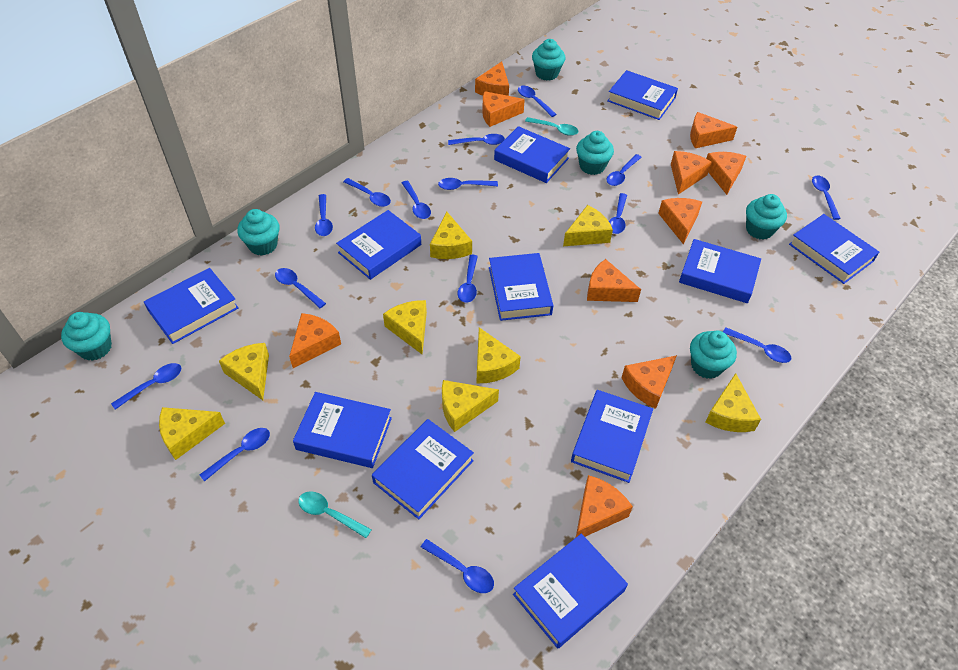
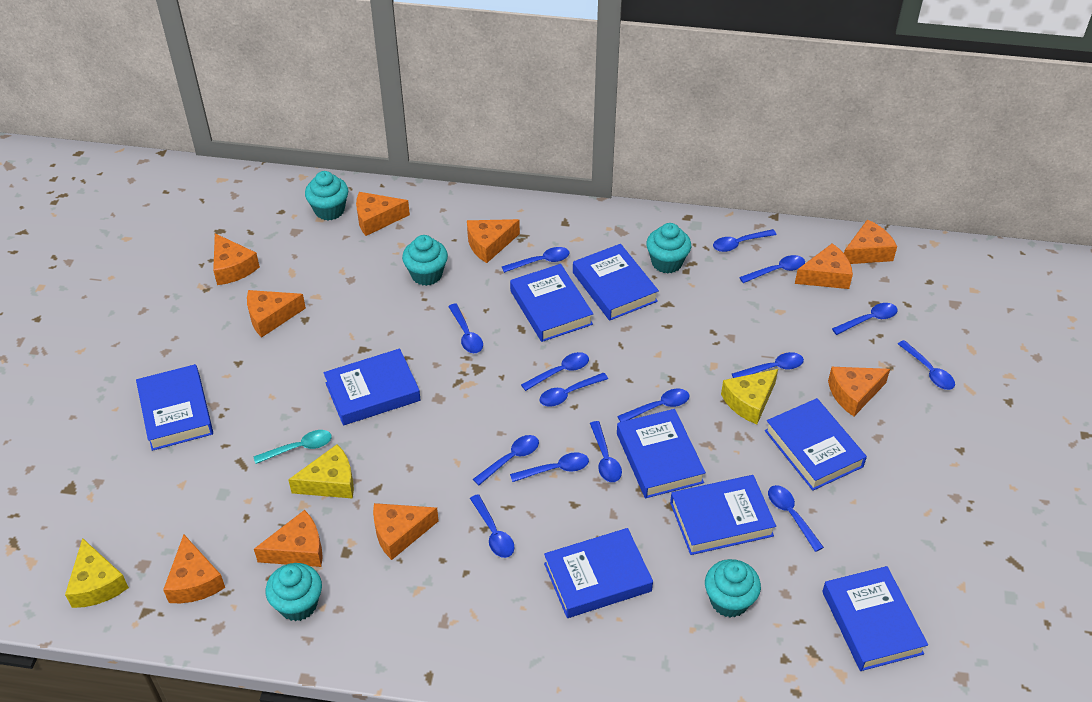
blue book: [144,268,239,344] [293,392,392,468] [336,210,421,280] [372,419,474,519] [489,253,553,321] [494,126,570,183] [513,534,628,649] [571,390,653,483] [607,70,678,120] [679,239,761,303] [789,214,879,284] = 11 -> [136,364,213,451] [323,349,421,426] [510,264,593,342] [544,528,653,618] [573,244,659,321] [617,409,706,498] [670,475,776,555] [765,398,867,491] [822,566,928,671] = 9
turquoise cupcake: [61,312,112,361] [237,209,279,256] [532,39,565,81] [576,131,614,175] [690,330,737,379] [746,194,787,240] = 6 -> [266,563,322,621] [305,171,348,220] [402,235,448,286] [646,223,691,274] [705,559,761,618] = 5
turquoise spoon: [298,491,372,538] [525,117,578,136] = 2 -> [253,430,332,464] = 1
yellow cheese: [159,407,225,460] [219,343,269,400] [383,300,427,354] [430,212,472,259] [442,380,499,432] [477,327,521,383] [563,205,613,246] [705,373,761,432] = 8 -> [65,538,129,608] [288,444,354,499] [721,369,778,424] = 3

